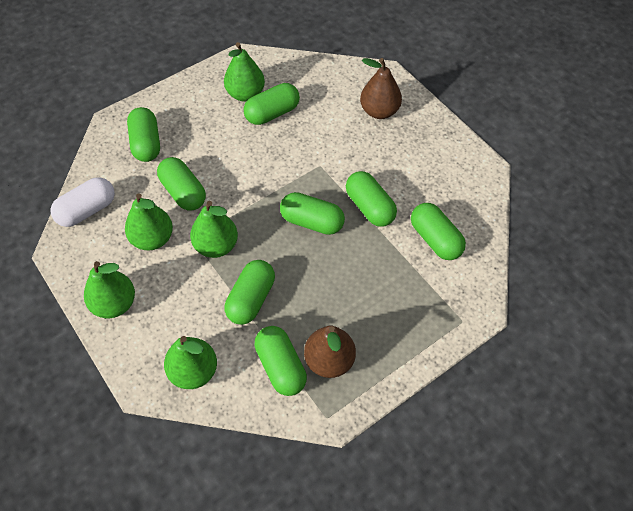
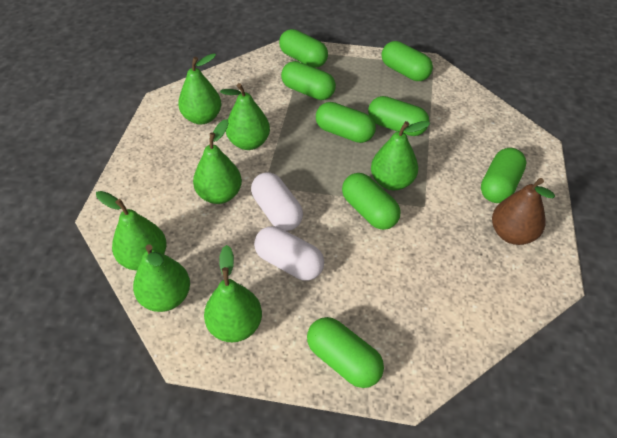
brown pear: [304,325,356,378] [360,58,402,119] = 2 -> [492,178,555,245] = 1
green pear: [84,261,135,318] [125,193,173,250] [164,336,217,389] [190,201,238,258] [224,42,265,101] = 5 -> [96,191,167,271] [133,244,190,312] [178,53,221,124] [193,119,242,204] [204,245,262,342] [220,83,270,150] [371,121,430,190] = 7
white capsule: [50,177,115,227] = 1 -> [251,172,303,231] [254,226,324,281] = 2

